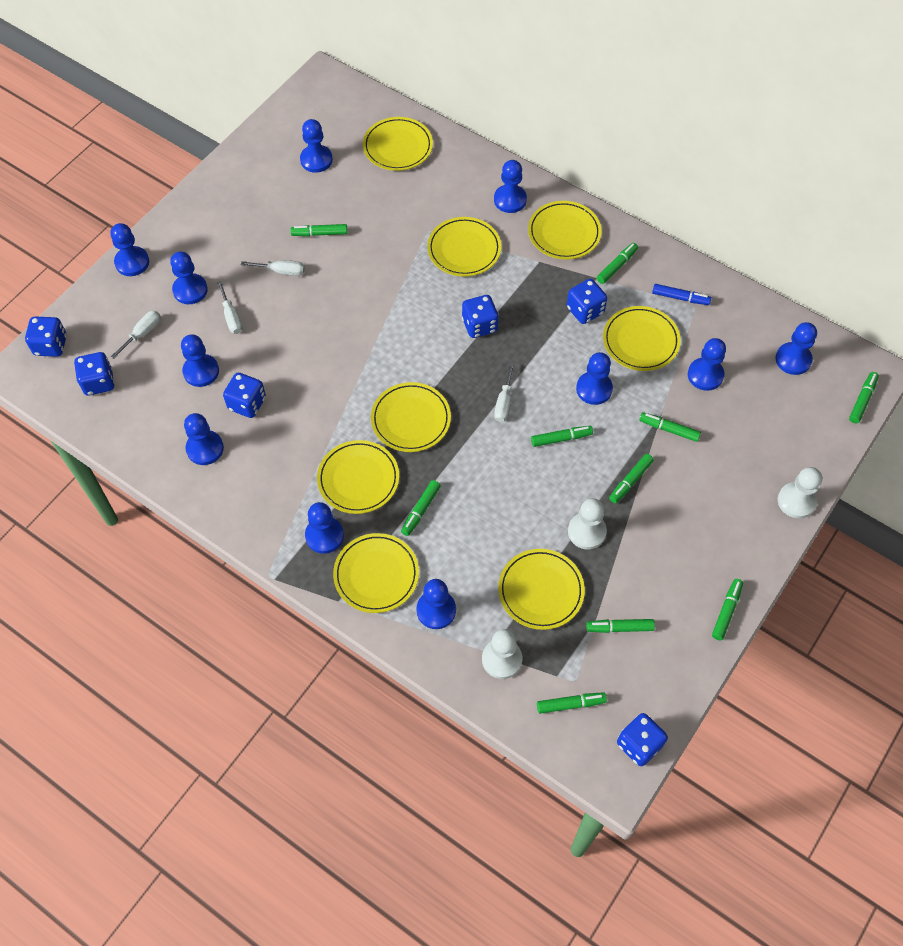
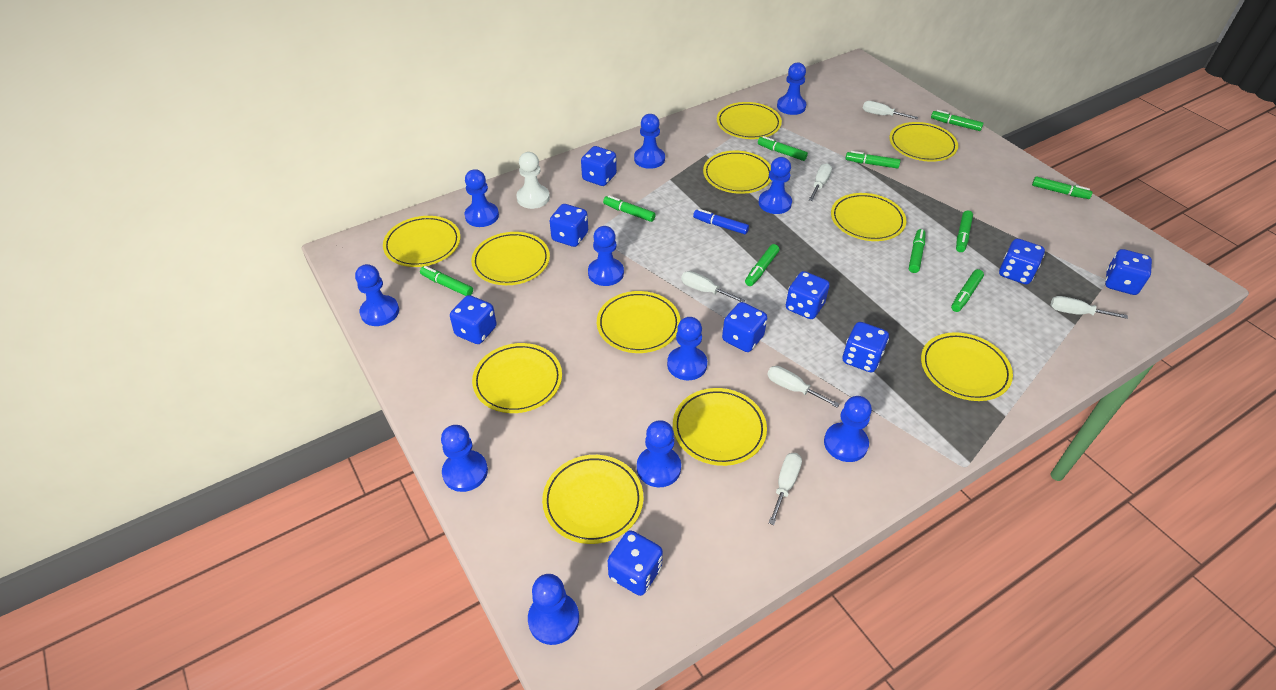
blue dice: [25,317,67,357] [74,352,115,396] [223,373,266,418] [462,295,499,338] [567,279,607,324] [617,713,668,766] = 6 -> [450,295,497,344] [550,204,588,247] [581,146,617,186] [608,530,663,596] [722,302,767,352] [786,271,830,319] [843,322,889,372] [999,239,1045,284] [1105,249,1152,295] = 9
white pawn: [482,629,522,679] [568,498,607,549] [778,467,822,519] = 3 -> [516,152,550,209] = 1
white screwdriver: [111,311,161,359] [217,281,242,334] [241,260,305,276] [494,363,514,422] = 4 -> [681,271,745,302] [767,366,840,408] [768,453,802,525] [809,163,832,201] [863,101,918,119] [1051,296,1128,319] = 6
yellow plate: [317,440,399,514] [333,533,419,613] [363,117,433,171] [371,382,451,452] [427,217,501,277] [498,549,585,630] [528,201,601,260] [603,306,681,371] = 8 -> [383,216,460,267] [471,232,550,285] [472,343,562,413] [542,455,643,544] [597,291,681,353] [673,388,767,466] [703,151,771,194] [717,102,782,139] [831,193,906,241] [889,122,958,162] [921,332,1013,401] = 11

